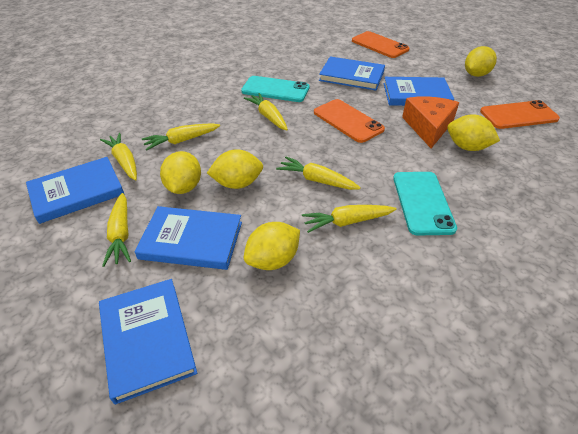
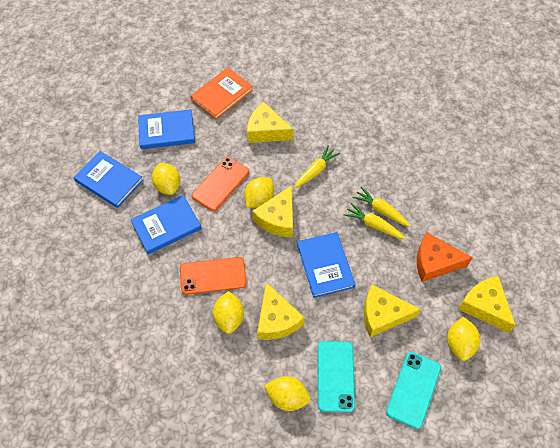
blue book: [26,157,124,224] [99,279,197,405] [135,206,242,270] [319,56,385,91] [384,77,454,106] = 5 -> [73,151,143,208] [130,195,202,254] [138,109,195,149] [297,232,355,298] = 4
orange book: none = 0 -> [191,67,253,120] = 1
orange phone: [314,99,385,143] [352,31,410,58] [480,100,560,129] = 3 -> [180,257,247,295] [192,157,249,211] = 2
yellow carrot: [100,133,137,180] [102,193,131,267] [142,123,220,150] [244,93,288,130] [276,157,361,190] [302,205,397,233] = 6 -> [294,145,340,188] [344,203,405,239] [352,187,411,227] = 3
yellow cheese: none = 0 -> [247,102,293,143] [252,185,293,237] [257,282,305,340] [364,285,421,337] [458,276,516,333] = 5

